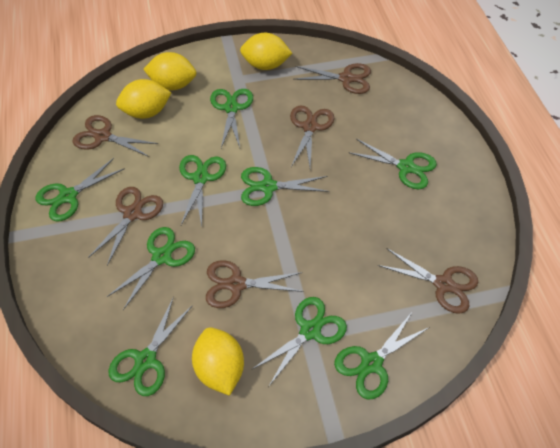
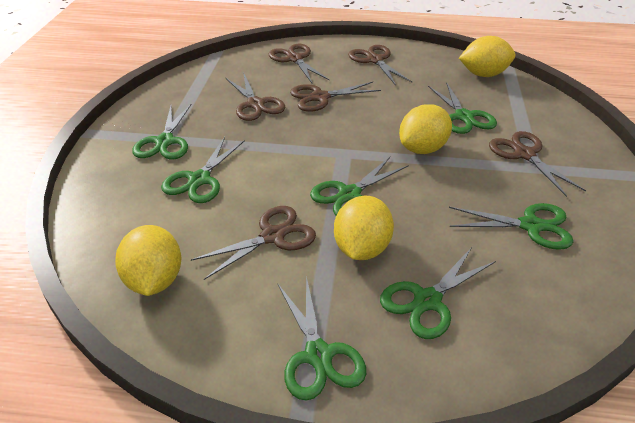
green scissors: [35,158,125,221] [107,227,195,310] [108,296,193,396] [179,155,226,227] [210,89,253,148] [241,167,329,206] [251,297,347,387] [334,312,430,399] [348,139,437,189] = 9 -> [132,104,192,159] [161,137,245,203] [278,276,366,401] [310,156,409,216] [380,247,496,339] [428,82,497,134] [449,203,573,250] = 7

